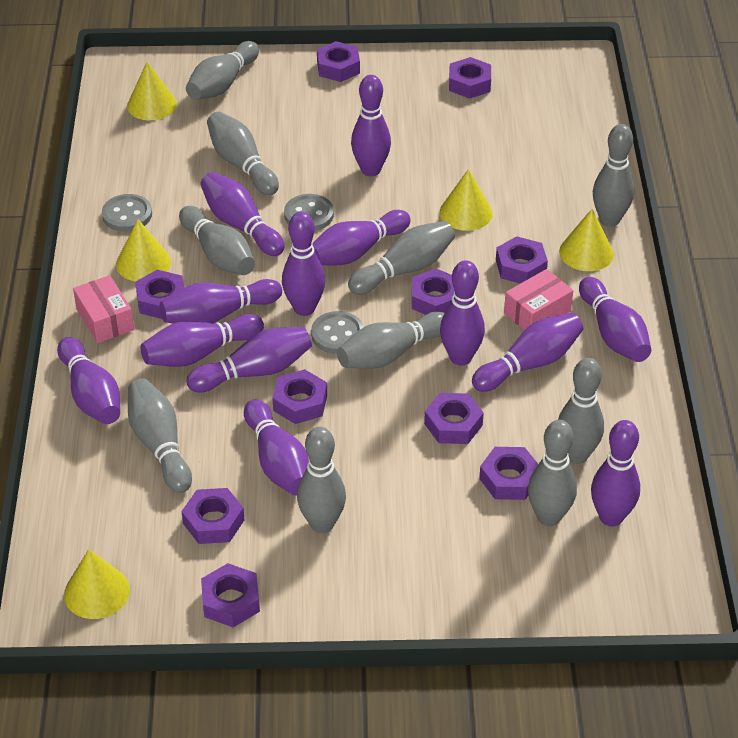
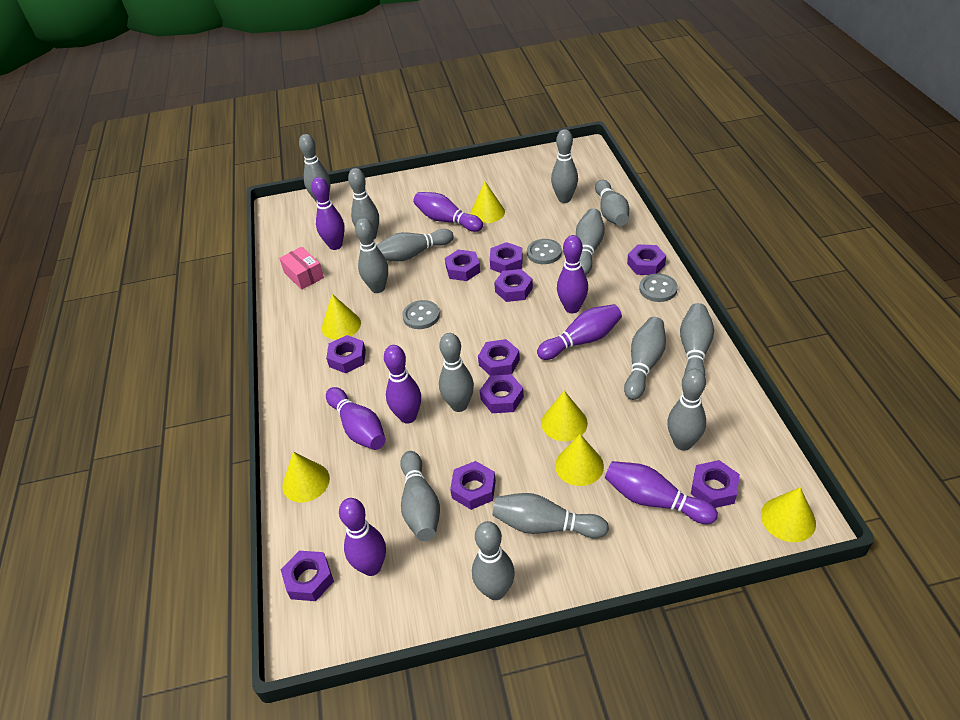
grey bowling pin: [128,379,192,493] [179,206,255,275] [186,41,259,100] [207,112,279,195] [297,427,346,533] [337,311,444,369] [348,221,455,295] [528,420,577,526] [558,358,604,464] [593,124,634,227] = 10 -> [299,134,331,203] [348,168,379,239] [355,218,388,293] [377,229,454,261] [400,451,440,541] [439,333,474,412] [472,521,515,600] [492,493,609,538] [551,129,578,203] [576,208,605,275] [595,180,629,226] [624,317,666,400] [667,369,706,451] [680,303,714,375] = 14
pink box: [73,275,134,343] [504,269,573,331] = 2 -> [279,247,324,290] = 1
purple bowling pin: [57,337,120,424] [141,314,264,367] [160,279,282,323] [187,327,312,392] [200,172,284,256] [244,399,309,496] [282,212,325,316] [313,210,411,266] [351,75,391,176] [440,260,485,366] [472,313,583,392] [579,277,651,362] [591,420,640,527] = 13 -> [311,177,345,250] [326,387,386,450] [339,498,386,576] [384,345,421,424] [413,192,483,232] [537,304,622,360] [557,235,588,313] [605,461,718,524] = 8
yellow cone: [64,549,130,619] [116,219,171,282] [127,62,177,120] [439,169,493,231] [559,209,614,271] = 5 -> [282,452,330,502] [322,294,361,340] [470,182,505,223] [541,391,588,441] [555,434,604,486] [761,487,816,542] = 6

